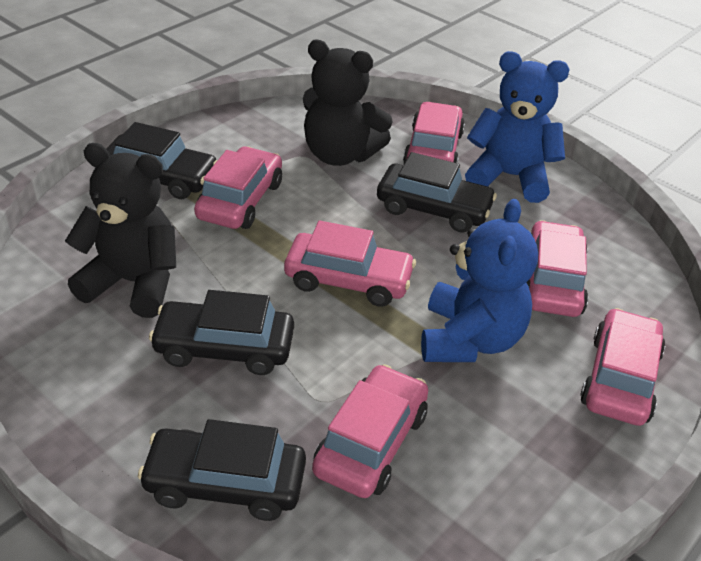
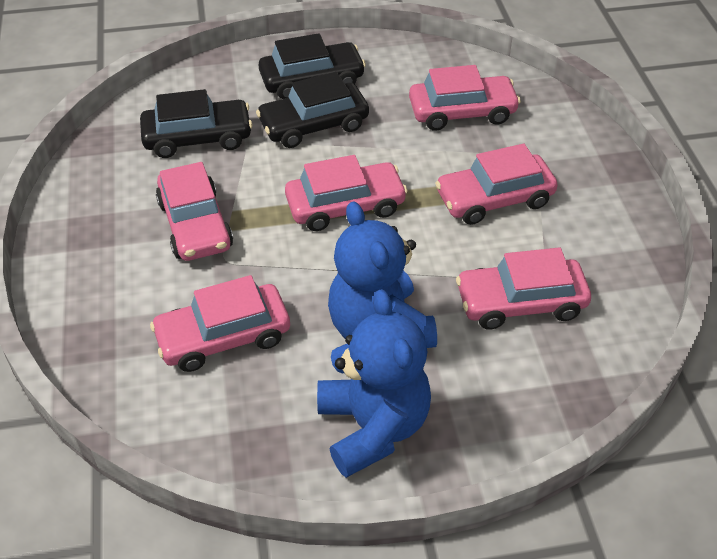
black car: [106,122,218,199] [138,419,306,521] [149,290,294,375] [377,152,497,233] = 4 -> [140,89,253,158] [256,72,369,148] [259,33,366,99] = 3
black teddy bear: [65,143,176,318] [303,40,393,166] = 2 -> none = 0

